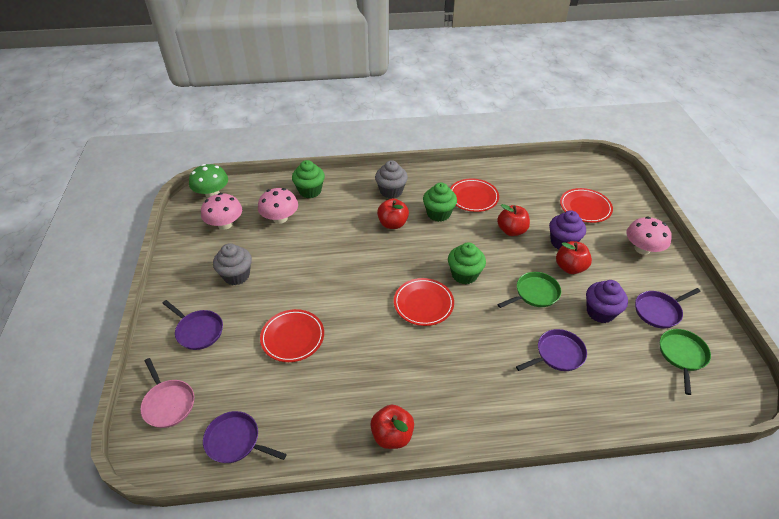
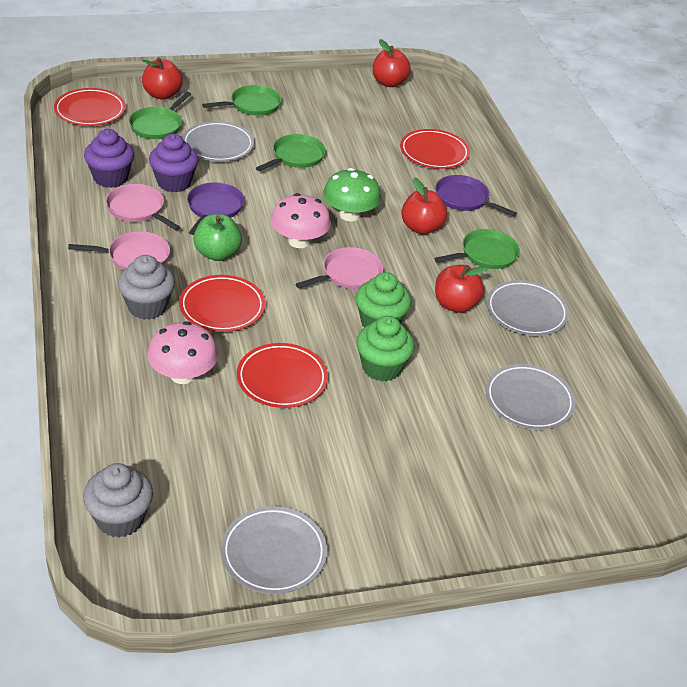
green apple: none = 0 -> [193,214,242,261] = 1
green cupcake: [292,160,325,198] [423,182,457,222] [448,243,486,284] = 3 -> [356,272,411,327] [356,316,415,382] = 2
green pan: [497,272,561,308] [660,329,711,395] = 2 -> [129,92,191,139] [202,85,282,116] [256,134,326,171] [434,229,520,269] = 4
grey plate: none = 0 -> [182,121,254,162] [221,506,327,594] [486,364,576,430] [487,280,569,336] = 4
pink mushroom: [201,193,242,230] [258,188,298,224] [626,217,672,255] = 3 -> [147,321,218,384] [271,193,331,248] = 2
pink pan: [140,358,194,428] = 1 -> [68,231,170,270] [106,184,180,230] [295,247,383,289] = 3
purple pan: [162,300,223,350] [203,411,287,463] [516,329,587,371] [635,288,701,328] = 4 -> [187,182,244,235] [435,175,517,216] = 2

